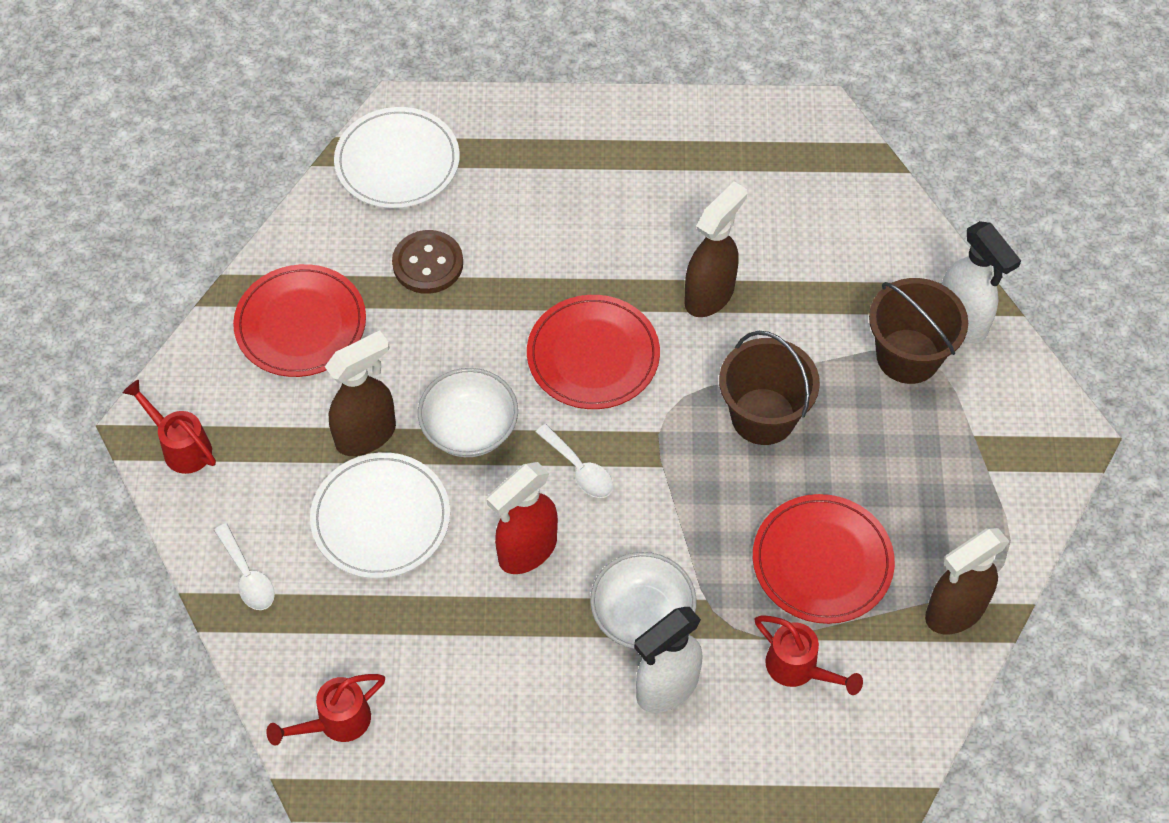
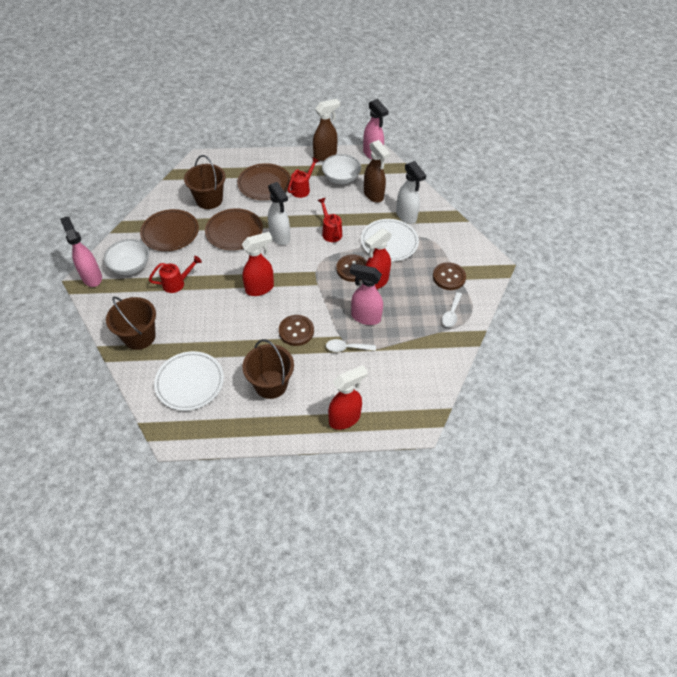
brown bucket: [719,331,820,445] [869,278,968,384] = 2 -> [106,296,156,350] [184,155,226,209] [242,339,294,399] = 3
brown button: [392,230,463,294] = 1 -> [279,315,314,346] [336,254,367,282] [433,262,466,290] = 3
brown plate: none = 0 -> [140,209,199,251] [205,208,263,250] [237,163,291,200] = 3
brown spray bottle: [325,330,396,456] [684,181,747,317] [925,528,1010,634] = 3 -> [313,99,340,161] [364,140,390,203] = 2
pink spray bottle: none = 0 -> [60,216,102,287] [350,264,383,325] [363,99,389,160] = 3
red plate: [233,264,366,377] [527,295,660,409] [753,494,895,624] = 3 -> none = 0
red spray bottle: [487,462,558,574] = 1 -> [241,232,274,296] [328,365,368,430] [365,228,392,289] = 3

